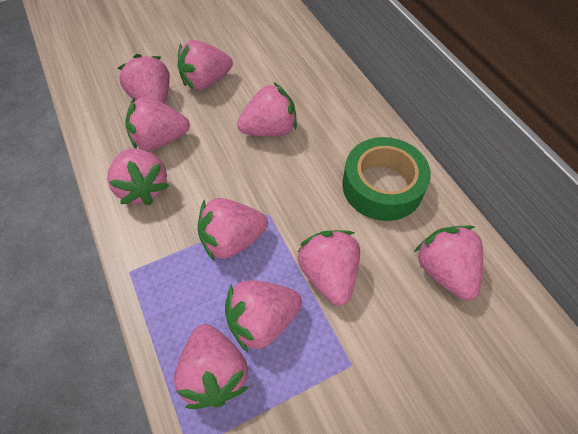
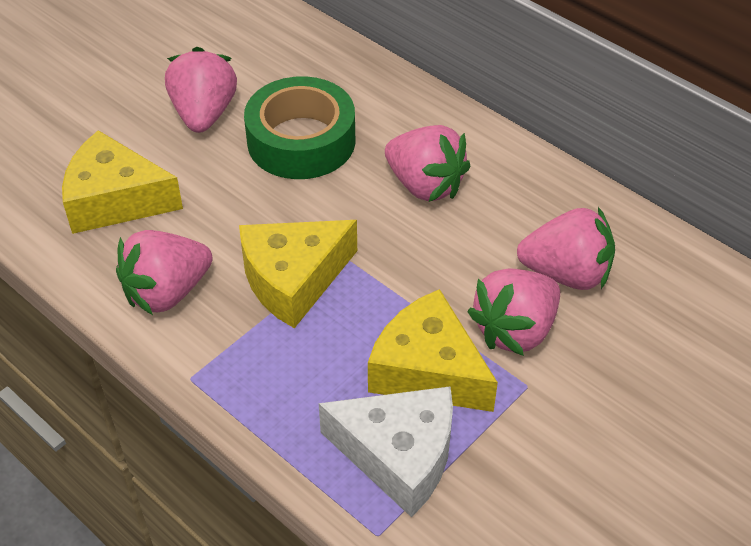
pink strawberry: [107,148,169,205] [118,54,170,104] [125,97,190,151] [174,324,249,409] [178,40,233,90] [198,198,268,261] [225,280,302,352] [237,83,297,136] [298,230,360,306] [414,225,483,301] = 10 -> [116,230,213,315] [165,47,237,133] [385,125,470,202] [467,268,560,356] [517,207,615,290] = 5
white cheese: none = 0 -> [319,386,453,518] = 1
yellow cheese: none = 0 -> [62,130,183,234] [239,220,357,328] [368,289,498,412] = 3

